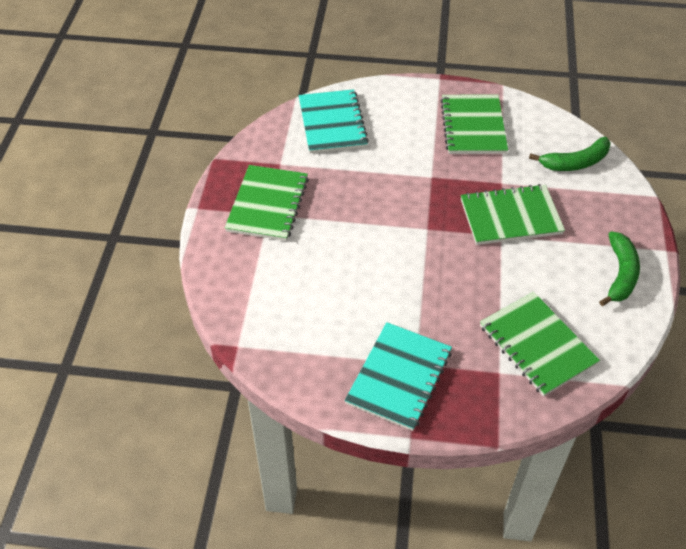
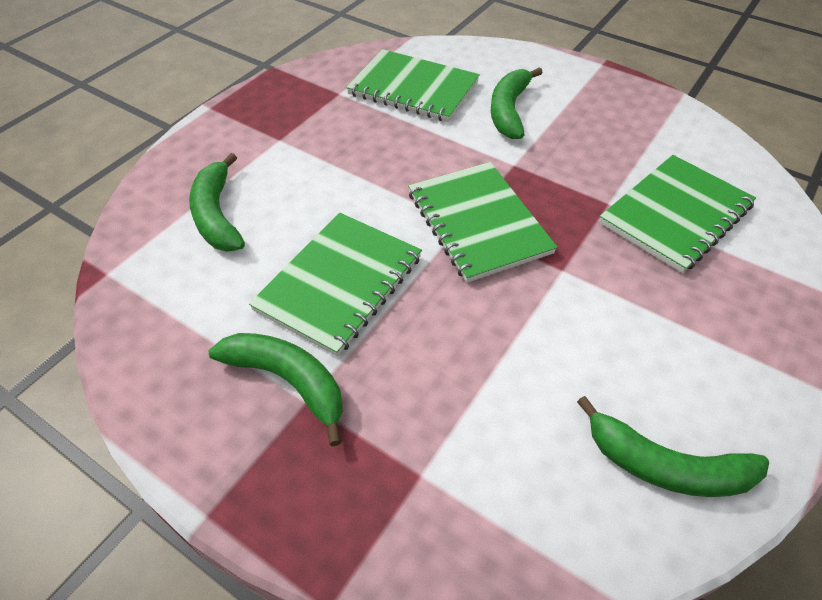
green banana: [529,137,611,171] [599,231,640,306] = 2 -> [189,153,245,252] [209,333,343,446] [491,67,543,139] [577,396,769,497] = 4
turquoise notebook: [299,89,369,153] [345,322,452,431] = 2 -> none = 0

